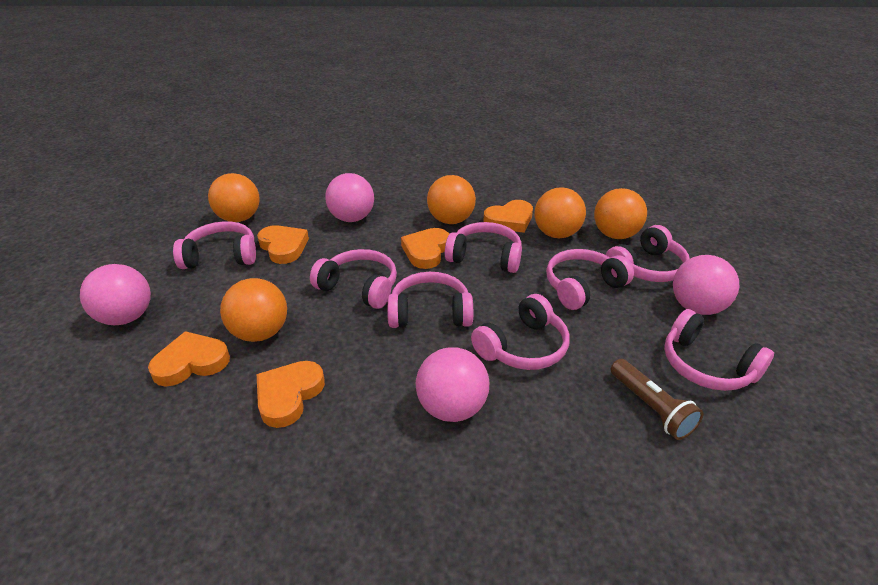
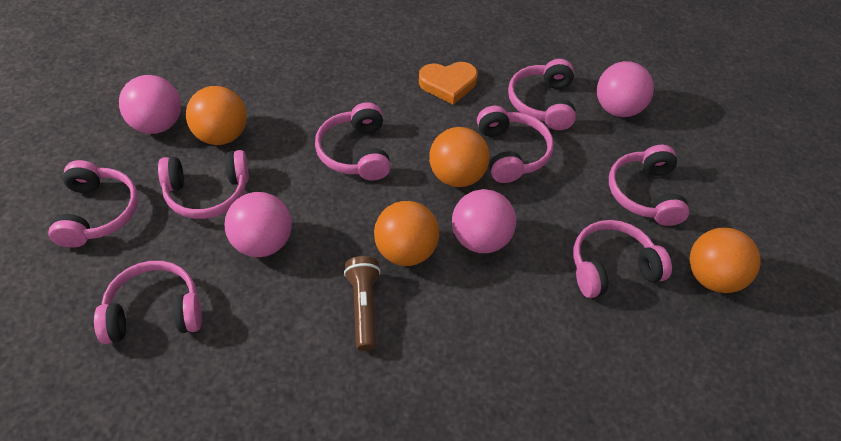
orange ball: [208,173,260,222] [220,278,287,342] [427,175,476,224] [534,187,586,238] [594,188,647,239] = 5 -> [186,86,247,145] [374,201,439,266] [429,127,490,187] [690,228,761,293] = 4
orange heart: [148,331,230,387] [257,225,309,264] [257,361,325,428] [401,228,449,269] [483,200,533,233] = 5 -> [419,62,478,104] = 1

